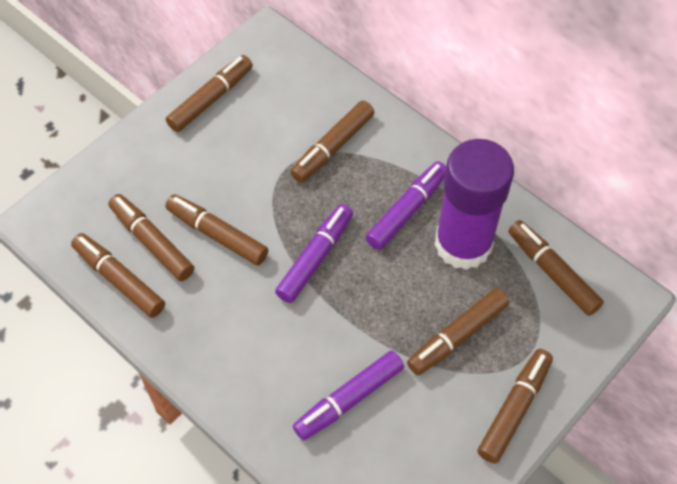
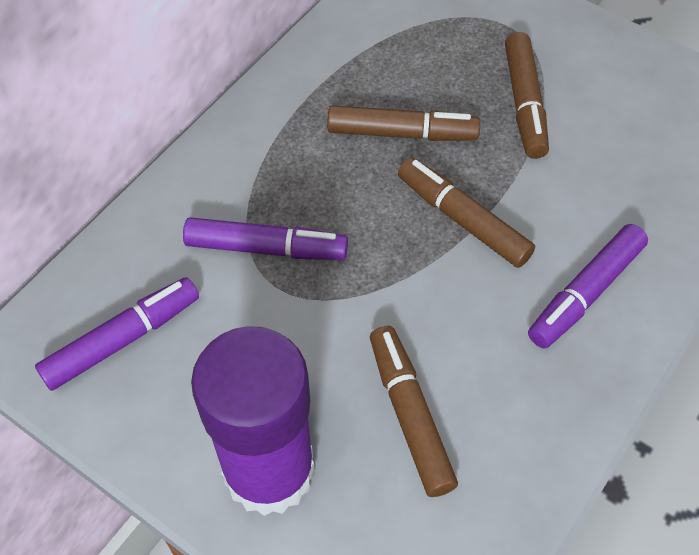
brown marker: [71,233,165,318] [108,194,194,281] [165,194,269,265] [166,55,253,132] [290,100,374,183] [407,288,509,375] [477,349,553,464] [508,220,604,316] = 8 -> [327,105,480,141] [370,326,458,497] [398,157,535,268] [505,32,549,159] = 4

